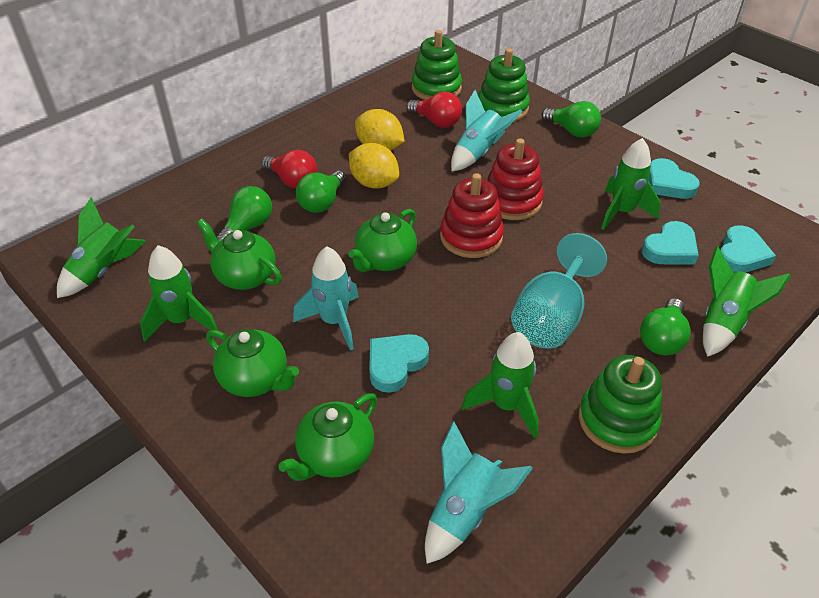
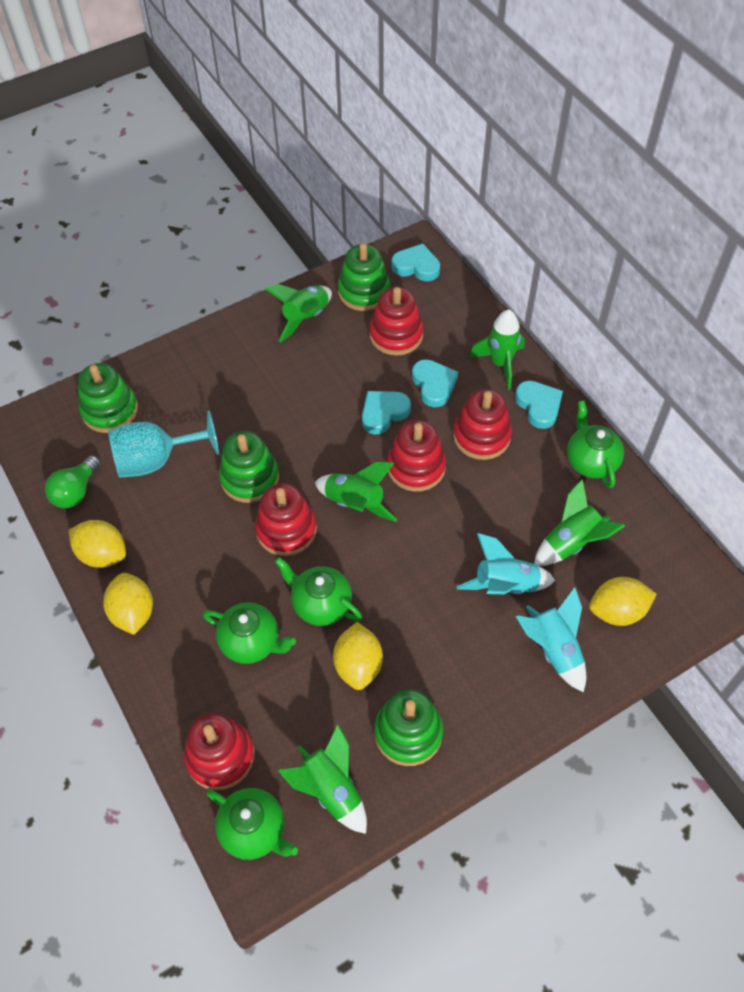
green light bulb: [216,186,272,242] [296,171,347,213] [542,101,601,138] [640,298,691,356] = 4 -> [45,455,100,508] = 1
green stacking toy: [412,30,462,100] [478,48,530,121] [579,355,662,454] = 3 -> [78,363,138,433] [219,431,279,503] [338,243,390,311] [374,689,443,766] = 4
red light bulb: [262,150,317,189] [406,91,462,128] = 2 -> none = 0
red stacking toy: [440,173,504,258] [487,138,544,220] = 2 -> [184,713,255,790] [255,483,317,556] [369,287,424,356] [387,420,446,492] [453,389,512,460] = 5
turquoise rocket: [293,246,359,350] [425,421,533,564] [451,90,522,171] = 3 -> [456,533,555,594] [516,587,586,692] = 2
yellow lemon: [349,143,399,189] [355,109,405,151] = 2 -> [69,520,126,568] [103,573,153,635] [333,622,383,690] [589,577,657,626] = 4

